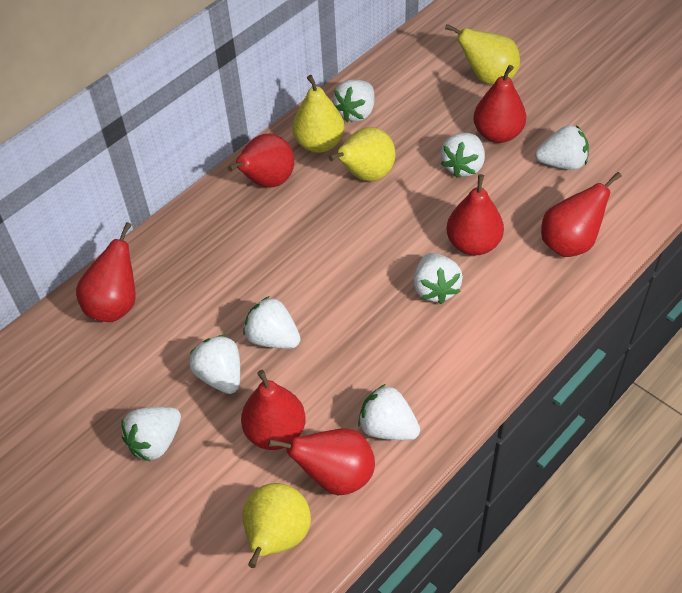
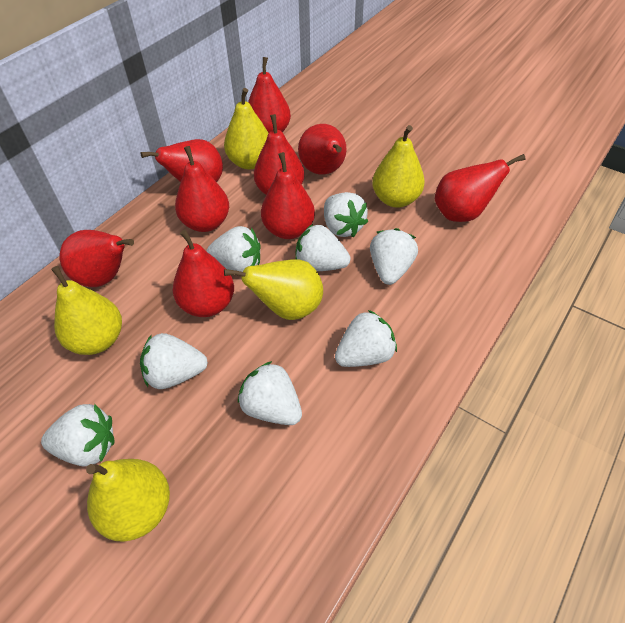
red pear: [76,222,136,322] [228,134,294,188] [241,370,306,450] [268,428,375,496] [447,174,504,255] [473,65,526,143] [541,172,622,257] = 7 -> [59,230,134,287] [141,139,223,182] [173,230,234,317] [175,146,229,232] [248,57,291,133] [254,114,304,195] [261,152,315,239] [298,124,347,175] [435,154,525,222] = 9
yellow pear: [243,483,311,568] [292,75,345,153] [328,127,395,181] [445,24,520,84] = 4 -> [51,266,122,355] [86,459,170,542] [224,88,269,169] [224,259,323,320] [372,125,425,208] = 5

